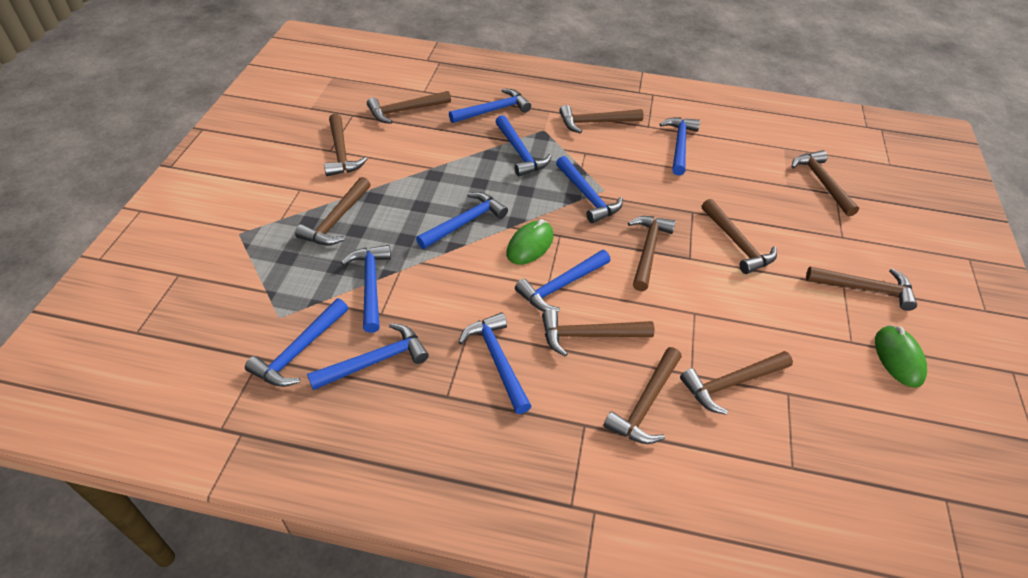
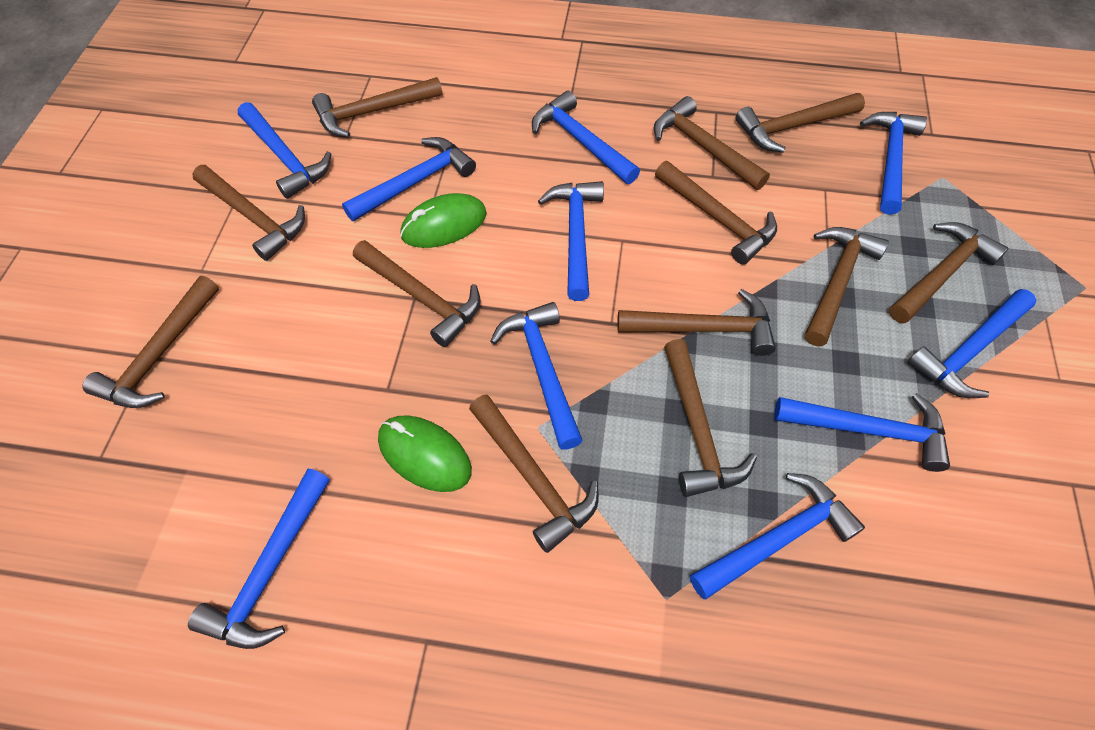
brown hammer: [295,177,371,245] [324,114,367,176] [367,91,451,124] [542,310,655,357] [559,105,644,133] [603,347,682,444] [628,216,676,291] [680,351,793,415] [702,199,777,274] [791,150,859,217] [806,267,917,311] = 11 -> [83,275,219,408] [192,165,305,261] [312,77,443,137] [353,240,480,347] [469,394,599,553] [617,289,776,356] [654,96,770,190] [655,161,777,265] [664,339,757,497] [735,93,865,153] [805,227,889,346] [889,222,1008,324] = 12

